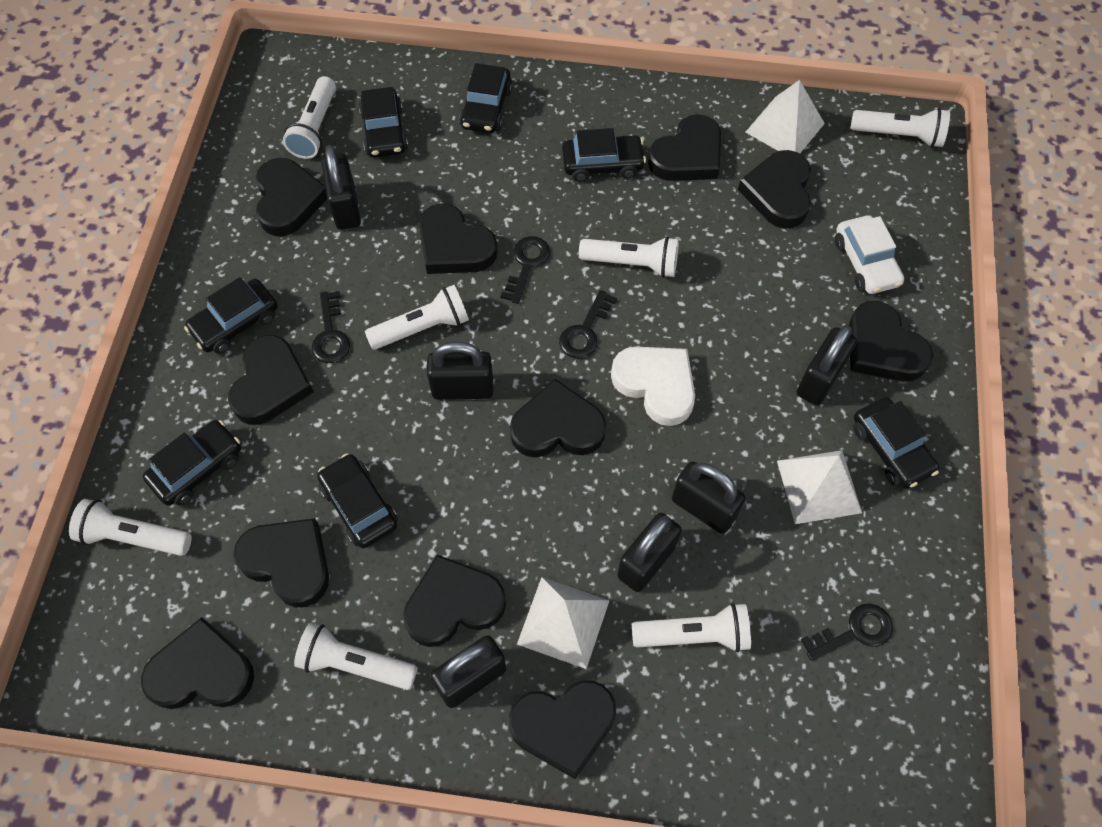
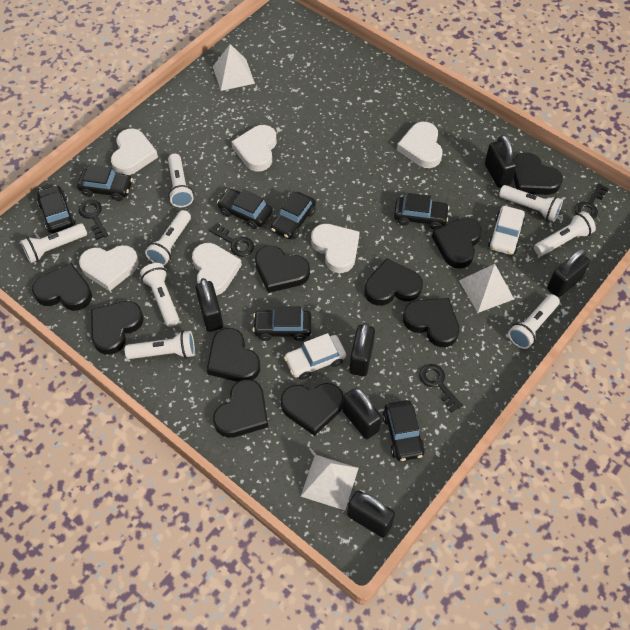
black heart: [141,617,254,709] [228,335,314,425] [233,518,329,608] [256,158,327,236] [403,555,506,647] [419,204,497,274] [509,680,616,779] [510,379,606,458] [648,114,721,181] [738,150,811,229] [849,301,933,381] = 11 -> [32,263,92,311] [91,301,144,355] [207,328,260,382] [213,379,268,438] [255,245,310,293] [281,383,343,436] [365,258,423,306] [403,298,459,347] [432,217,482,269] [513,152,563,195] = 10
white car: [835,215,904,294] = 1 -> [284,333,346,380] [488,206,525,255] = 2
white flashlight: [69,499,192,556] [283,76,336,159] [294,623,418,690] [365,285,469,350] [579,236,679,278] [632,603,751,652] [851,108,950,148] = 7 -> [21,223,87,263] [125,331,195,359] [140,263,179,327] [145,210,191,266] [168,153,194,207] [499,185,563,222] [508,294,560,349] [534,211,596,256] = 8
white heart: [611,347,695,426] = 1 -> [79,245,139,291] [111,128,158,175] [192,243,242,296] [231,125,277,171] [311,224,360,273] [397,122,443,168] = 6

